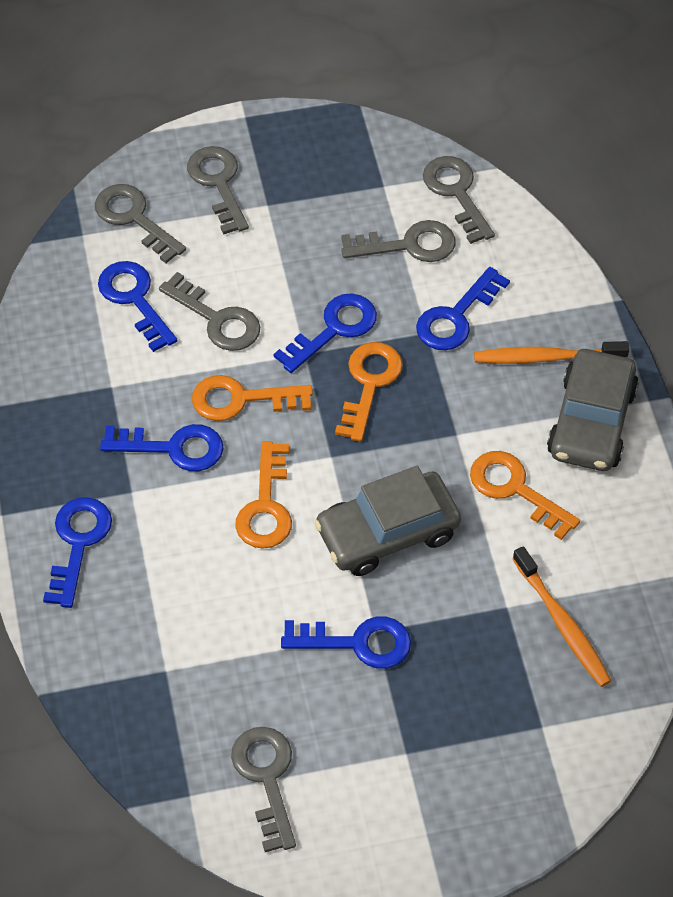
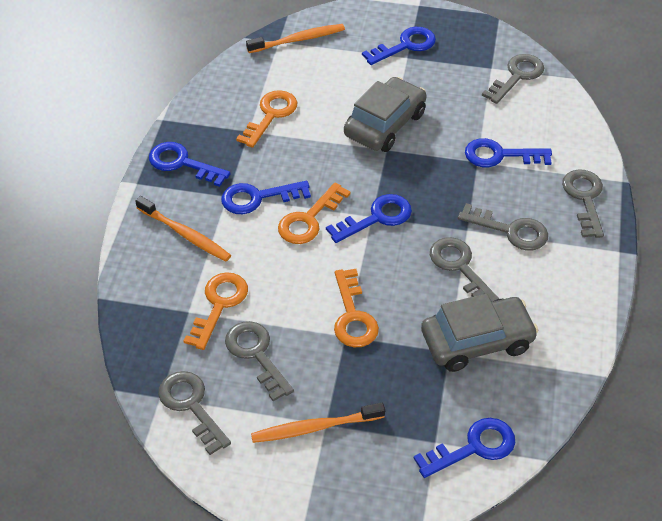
orange toothbrush: [474,341,629,364] [513,546,612,687] = 2 -> [135,196,231,261] [246,24,345,53] [251,403,385,443] = 3

